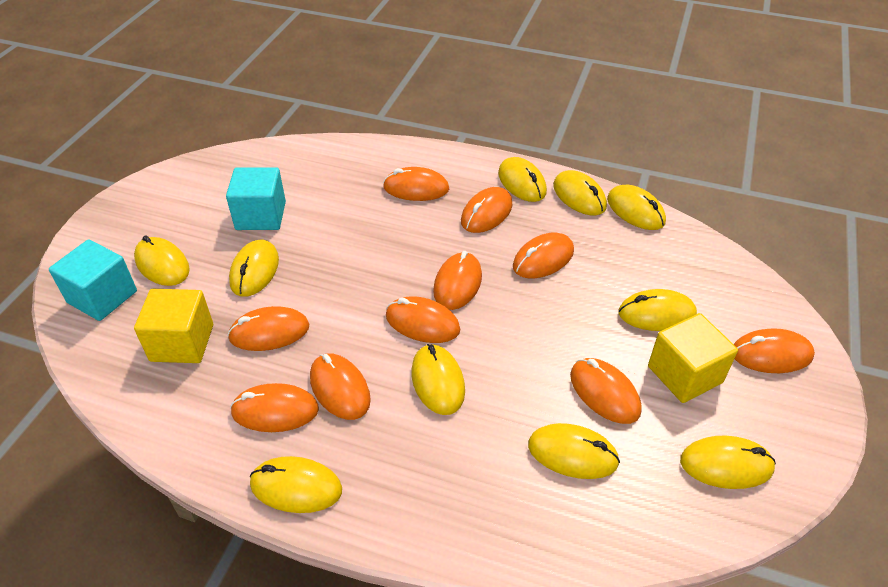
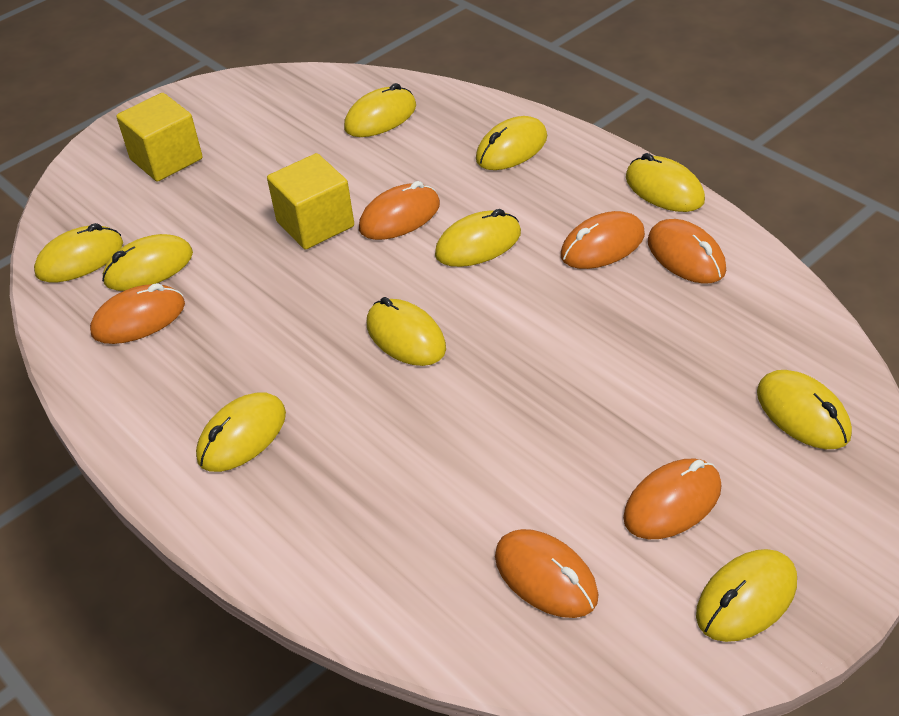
orange mouse: [227,306,309,351] [230,383,319,432] [310,353,371,420] [383,167,449,201] [386,296,460,343] [433,251,482,310] [461,187,513,233] [513,233,574,278] [570,358,642,424] [734,328,815,373] = 10 -> [90,283,185,344] [359,181,440,240] [495,529,599,618] [561,211,645,269] [623,458,722,539] [648,219,726,284] = 6
turquoise cube: [49,239,137,321] [226,167,286,230] = 2 -> none = 0

